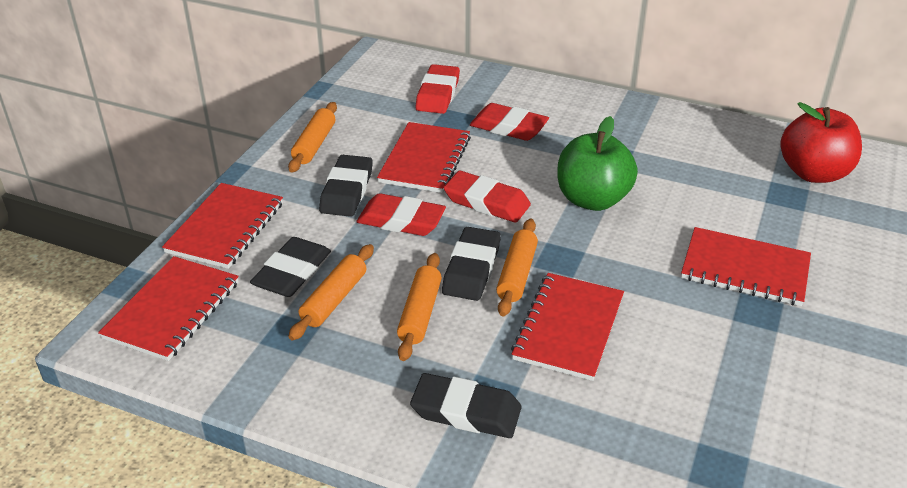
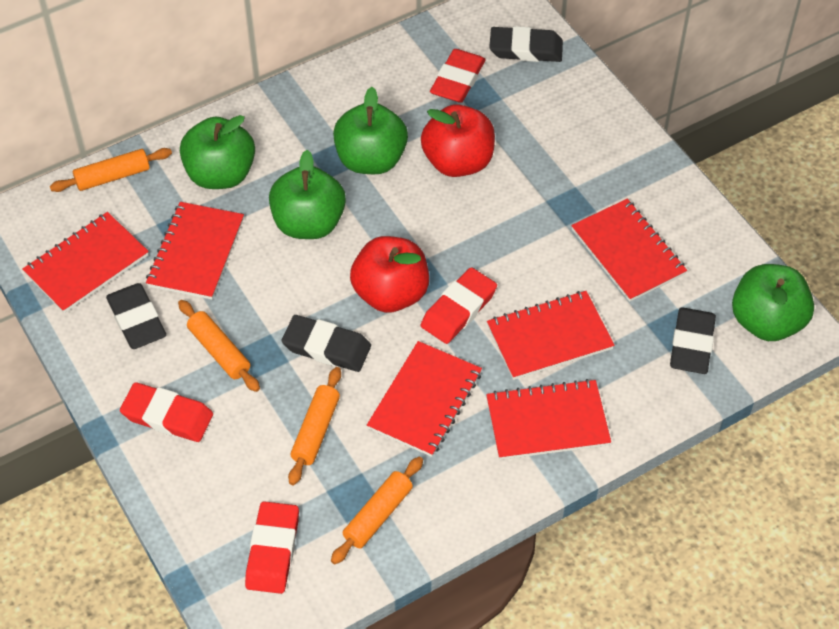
green apple: [557,116,638,211] = 1 -> [180,115,255,189] [269,150,346,239] [333,87,408,174] [732,264,814,341] = 4
red apple: [780,102,862,183] = 1 -> [350,236,429,313] [421,104,495,177] = 2
red notebook: [98,256,239,361] [162,183,283,269] [377,122,471,193] [511,273,624,381] [681,227,811,306] = 5 -> [22,212,149,313] [146,202,244,300] [367,341,482,457] [486,379,611,460] [487,291,615,380] [571,199,687,302] = 6

